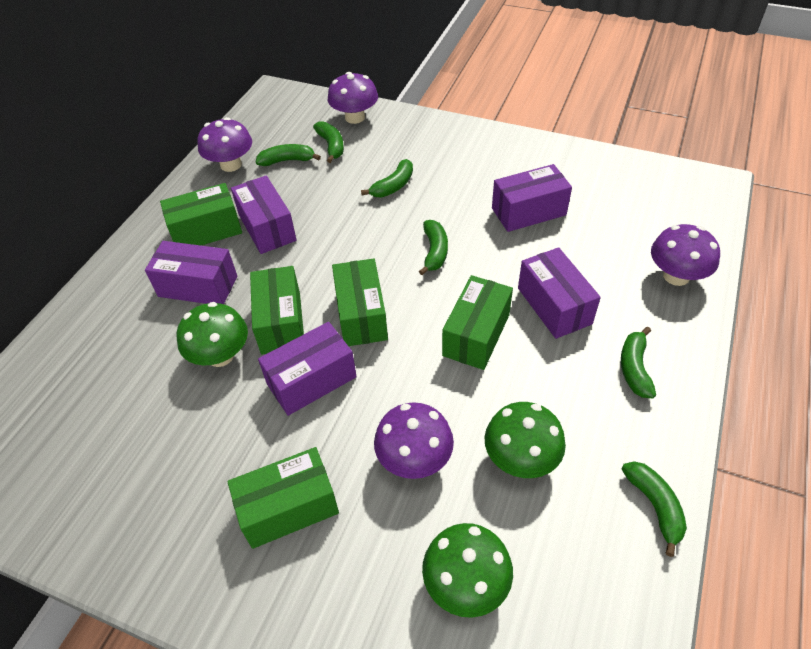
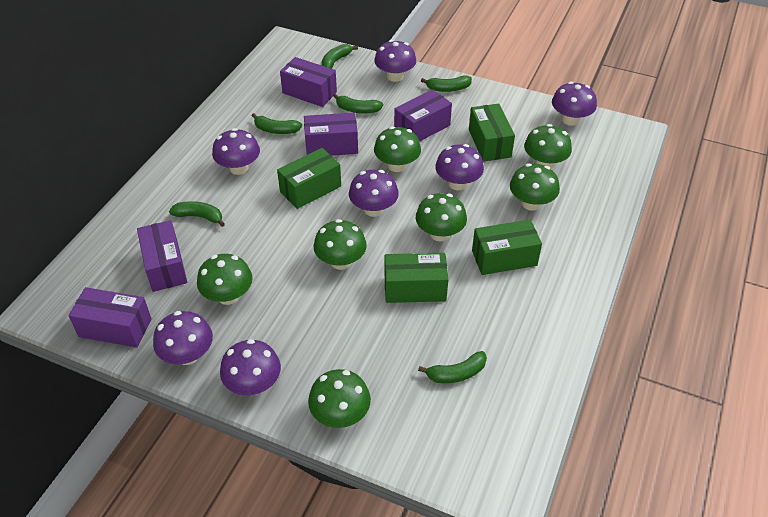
green box: [160,183,242,246] [228,447,339,549] [250,266,304,355] [332,258,388,346] [442,275,513,370] = 5 -> [277,148,341,209] [385,253,448,303] [469,104,515,162] [472,220,542,275] = 4
green mushroom: [177,302,248,367] [422,523,513,618] [485,402,566,478] = 3 -> [197,254,253,305] [308,369,371,428] [313,219,367,270] [374,126,421,172] [416,193,467,242] [510,163,560,211] [524,124,572,169] = 7
purple mushroom: [197,117,252,172] [328,72,378,124] [374,402,454,479] [651,224,720,286] = 4 -> [153,311,213,365] [212,128,260,175] [220,339,281,395] [349,170,399,217] [374,40,416,82] [435,144,484,190] [552,82,597,126] = 7

